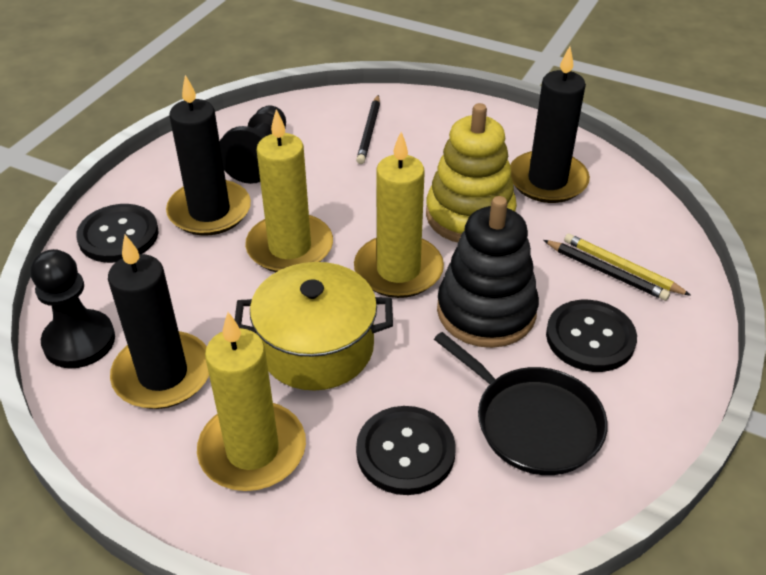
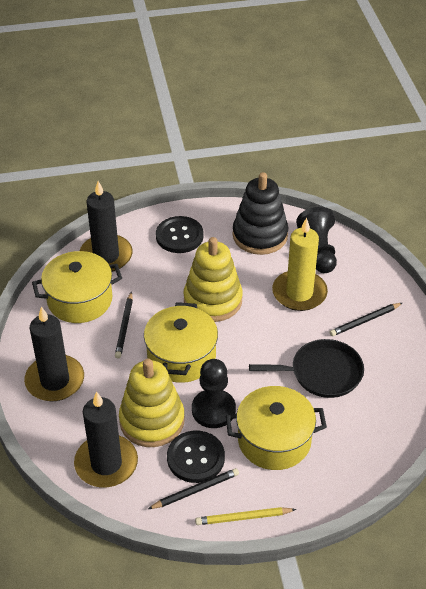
black button: [76,204,159,263] [356,406,456,495] [546,300,637,372] = 3 -> [156,216,204,253] [167,431,225,483] = 2
black pencil: [356,95,380,164] [544,240,670,301] = 2 -> [115,291,133,359] [148,468,239,509] [330,303,402,336] = 3
yellow candle: [197,312,306,491] [245,109,333,272] [354,132,444,298] = 3 -> [272,218,328,311] = 1
yellow pot: [235,262,393,390] = 1 -> [32,251,122,323] [144,302,218,383] [226,386,327,470] = 3
yellow stacking toy: [426,103,517,243] = 1 -> [119,359,185,447] [183,237,243,322] = 2

